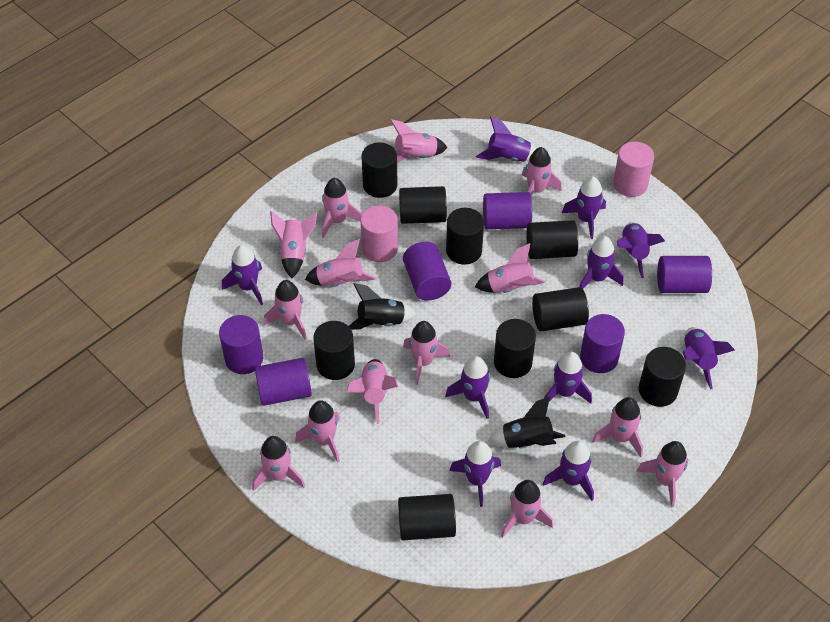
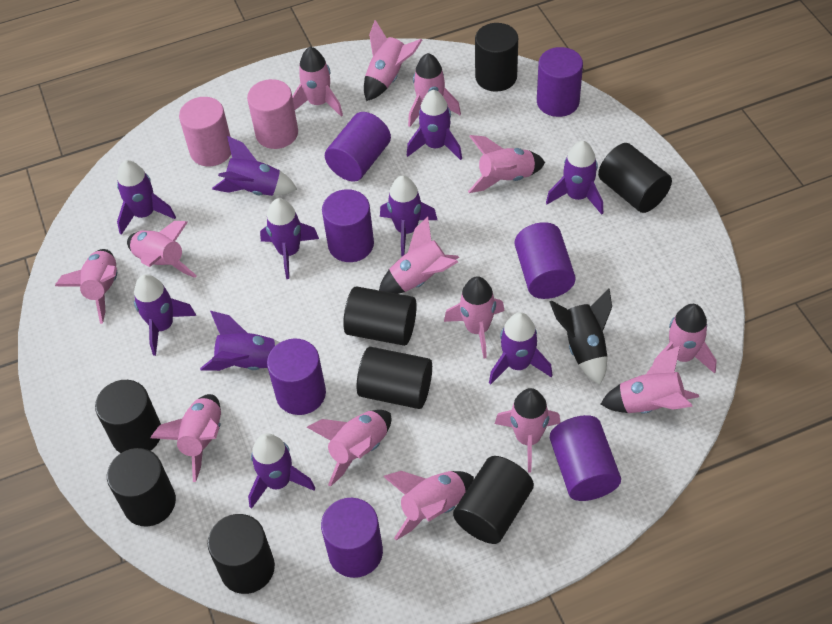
black cylinder: [313,321,355,380] [362,142,398,198] [398,494,456,540] [399,186,447,224] [446,208,484,265] [494,319,536,378] [527,220,578,259] [532,287,589,331] [639,347,686,407] = 9 -> [95,380,161,453] [107,448,176,526] [207,514,275,594] [343,286,417,346] [357,347,432,409] [453,456,534,544] [475,23,518,92] [598,143,672,213] = 8
black rocket: [349,283,417,330] [488,396,566,448] = 2 -> [549,288,612,385] = 1
purple cylinder: [219,315,263,374] [255,358,312,406] [403,242,451,301] [483,192,532,229] [580,314,625,373] [657,256,712,293] = 6 -> [267,339,326,415] [321,498,383,578] [322,189,374,262] [325,112,391,182] [515,222,576,299] [537,47,583,117] [550,415,621,501] = 7

